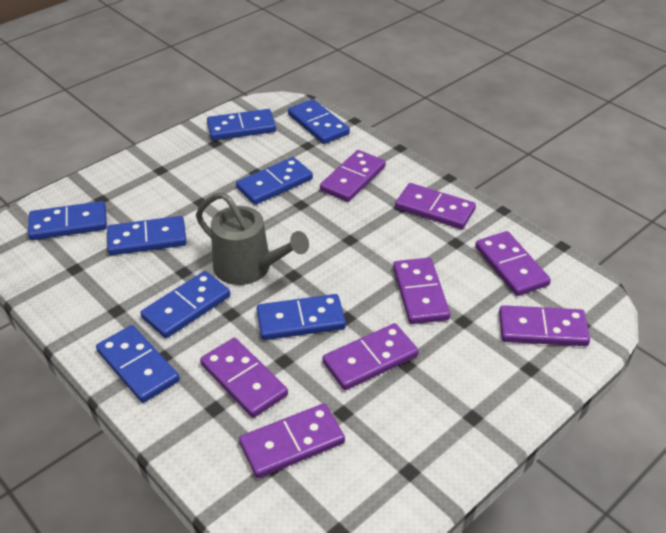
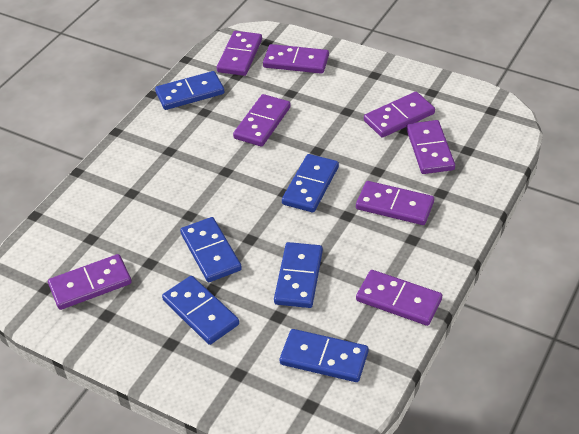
blue domino: [28,201,107,240] [96,325,180,403] [107,216,187,255] [140,271,230,338] [207,109,276,140] [236,157,313,205] [256,294,346,340] [288,99,350,144] = 8 -> [155,71,224,110] [162,276,239,345] [180,217,242,282] [274,242,323,308] [279,329,368,382] [282,154,339,212] = 6
grey watering can: [196,192,309,285] = 1 -> none = 0

